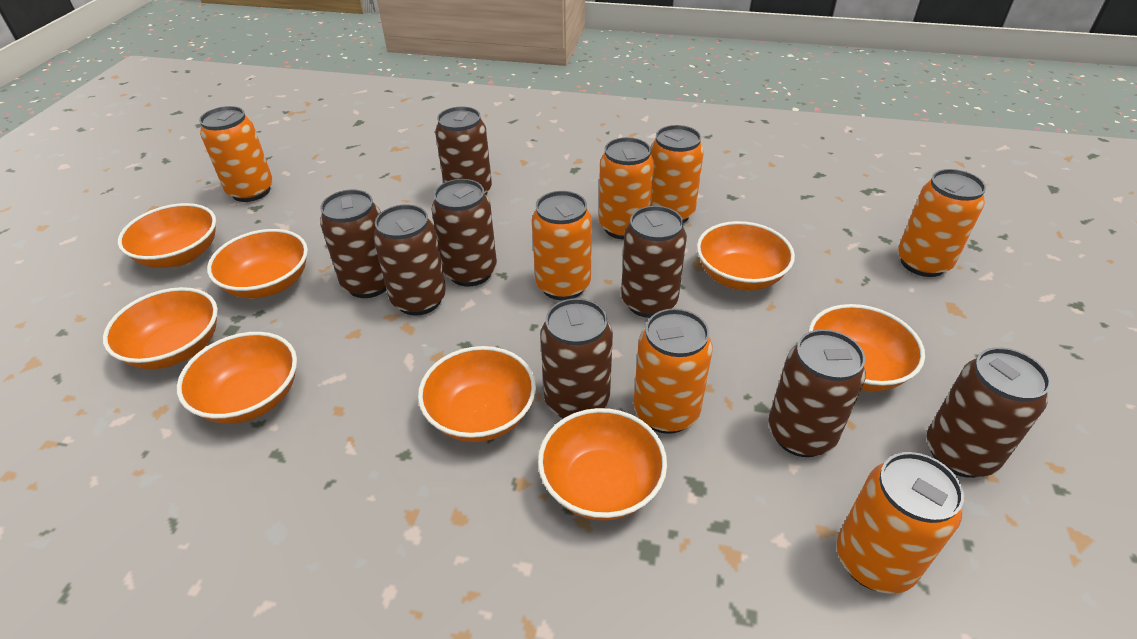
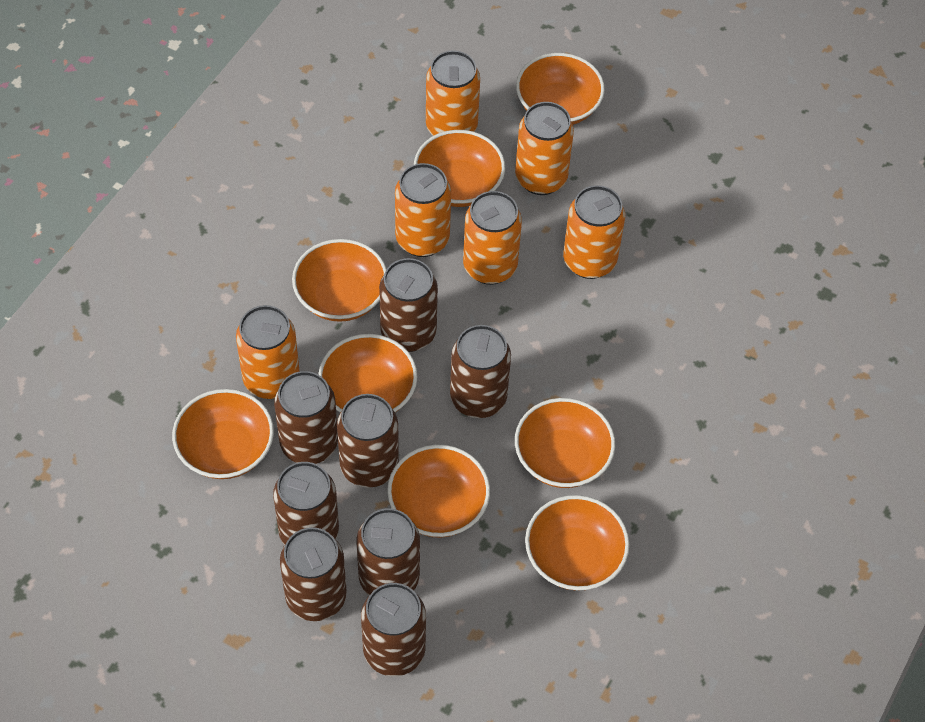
orange can: [199,106,273,202] [532,191,592,300] [599,137,654,239] [633,309,713,434] [651,125,704,222] [837,452,964,594] [898,169,986,277] = 7 -> [236,305,300,399] [395,163,451,257] [426,50,480,136] [463,191,522,285] [515,102,574,195] [563,185,625,279] = 6

